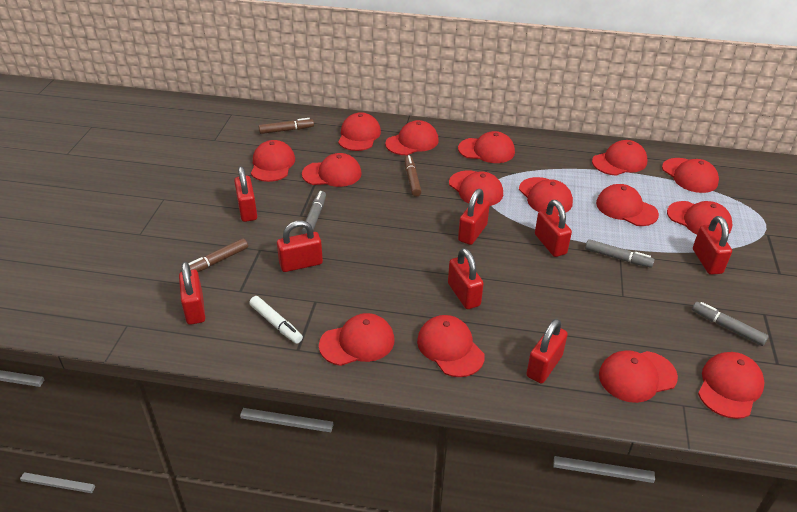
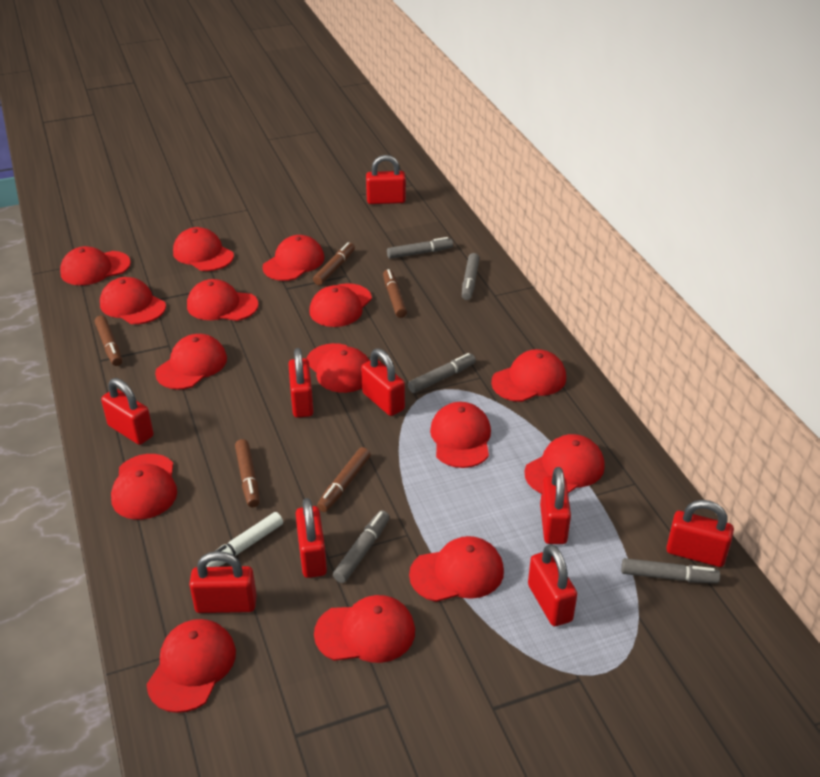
brown marker: [188,238,248,272] [259,118,314,134] [404,155,422,197] = 3 -> [95,315,122,366] [235,439,260,507] [313,242,355,285] [317,447,371,512] [383,269,407,318] = 5
grey marker: [302,191,326,234] [585,239,655,268] [692,302,769,346] = 3 -> [333,510,389,583] [387,237,453,259] [408,353,476,393] [462,253,479,300] [621,558,720,583] = 5
red padlock: [179,262,205,325] [234,166,257,222] [277,221,323,272] [448,248,484,309] [458,189,490,245] [526,319,568,384] [535,200,572,257] [693,216,732,275] = 8 -> [101,378,154,445] [189,551,257,613] [288,348,314,418] [296,498,327,578] [361,348,405,416] [366,155,406,204] [528,544,577,626] [540,467,571,544] [666,500,734,567] = 9

